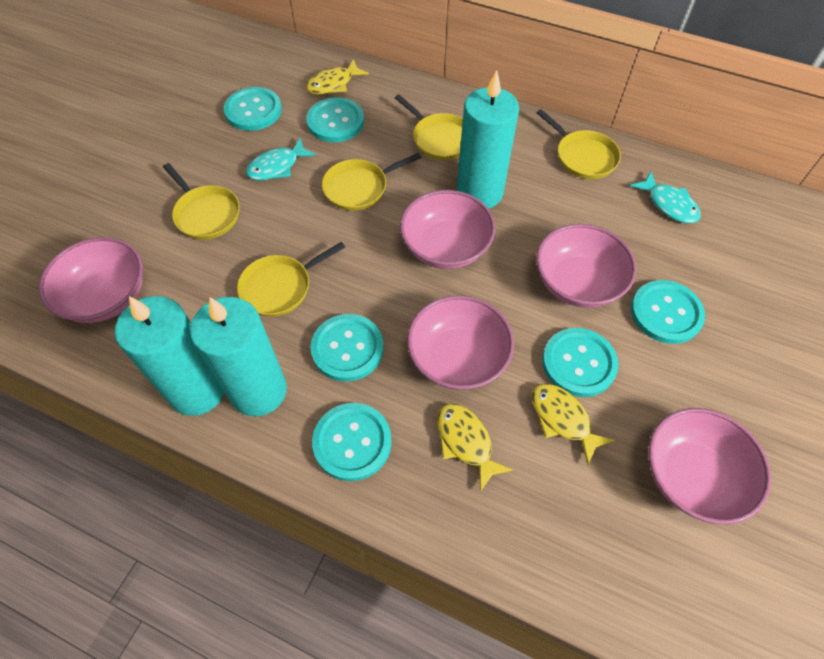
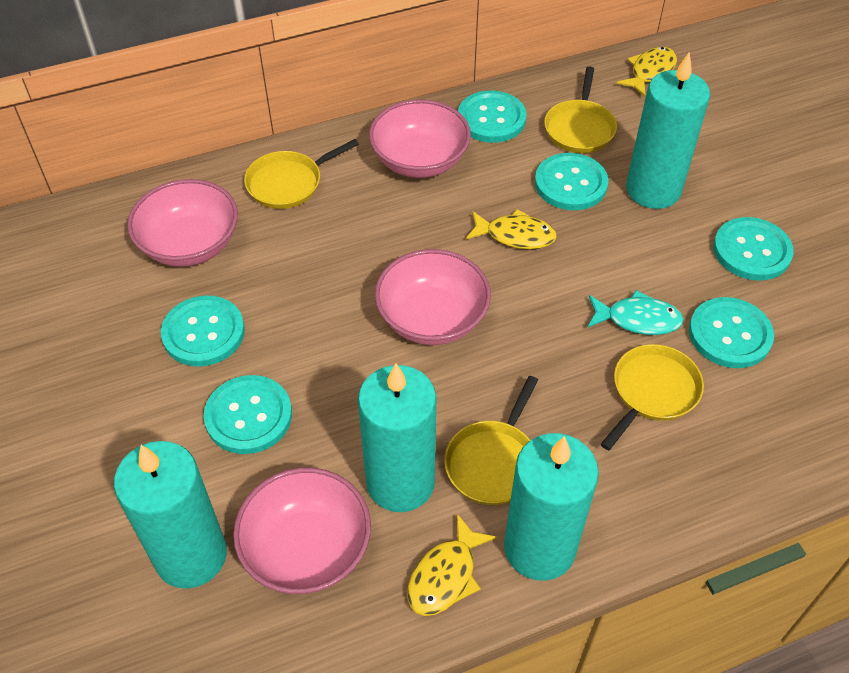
pink bowl: [39,237,143,323] [400,190,496,269] [407,295,514,390] [536,224,636,308] [648,408,771,524] = 5 -> [127,179,238,267] [233,468,371,594] [369,100,471,178] [375,249,491,345] = 4
turquoise candle: [115,296,224,416] [190,297,287,416] [457,70,519,209] = 3 -> [114,441,227,589] [358,363,436,512] [504,433,599,581] [626,52,710,209] = 4
turquoise fish: [246,138,316,181] [630,171,701,224] = 2 -> [587,290,684,335] = 1
yellow pan: [163,163,240,240] [237,242,345,317] [322,153,421,211] [395,95,463,160] [537,109,621,179] = 5 -> [244,139,359,209] [444,376,538,505] [544,67,617,153] [601,344,704,450] = 4

